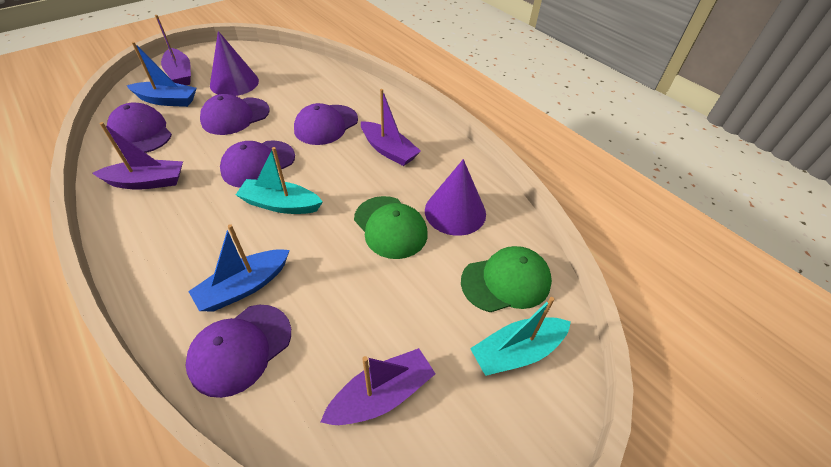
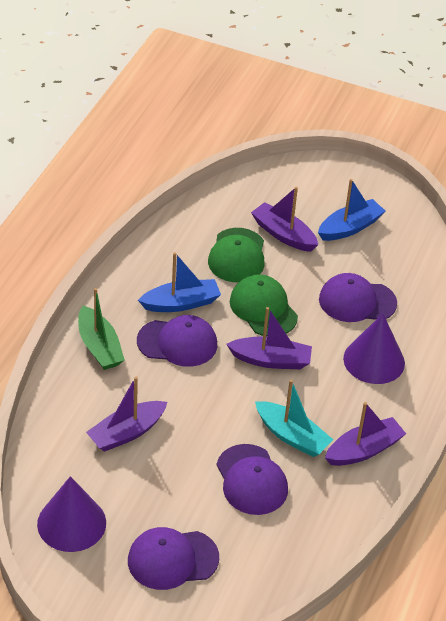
green boat: none = 0 -> [78,288,125,370] = 1
purple cap: [107,103,172,153] [186,305,291,398] [200,94,270,135] [220,140,295,188] [294,103,358,145] = 5 -> [128,527,219,590] [137,315,217,367] [217,444,288,515] [319,273,397,322] = 4
turquoise boat: [236,147,323,214] [470,297,571,376] = 2 -> [255,380,333,457] = 1

